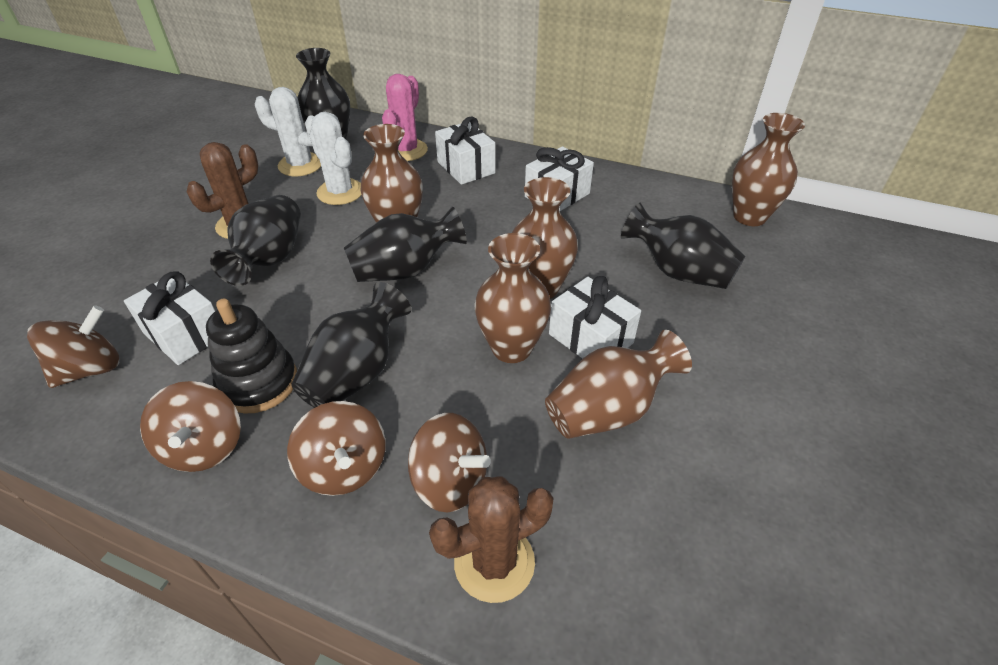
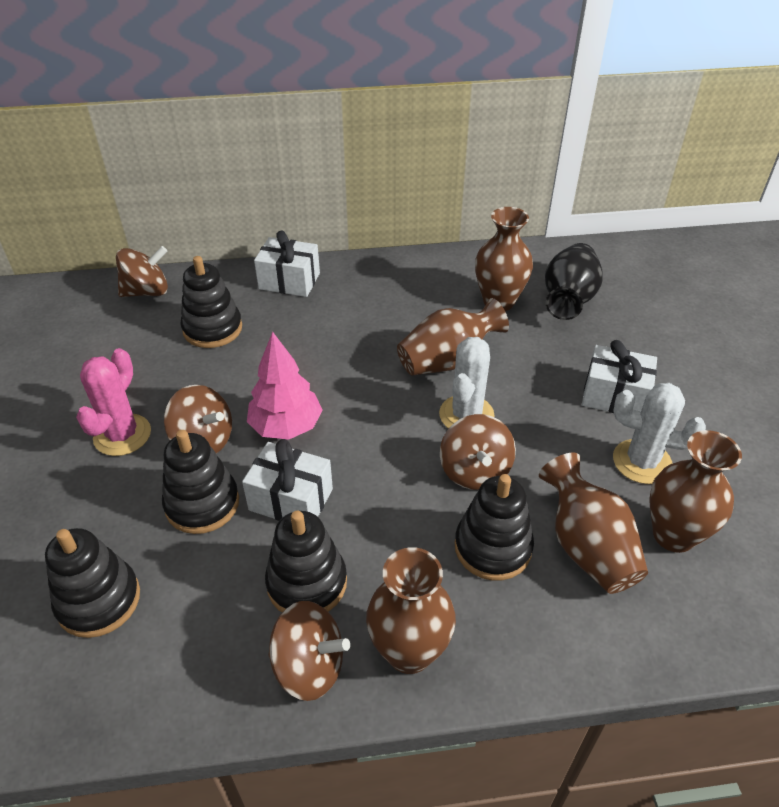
black stacking toy: [206,299,297,414] = 1 -> [45,528,140,638] [162,430,239,534] [180,256,242,348] [265,511,347,612] [455,474,534,581] = 5
black vase: [210,195,301,286] [291,282,411,408] [296,48,350,139] [344,206,467,282] [621,203,745,289] = 5 -> [545,243,603,320] = 1
brown cactus: [186,142,258,239] [429,476,554,603] = 2 -> none = 0
pink tree: none = 0 -> [247,331,323,440] = 1
white gift: [124,272,215,365] [435,117,495,185] [525,146,594,211] [549,276,641,359] = 4 -> [242,439,333,521] [254,231,320,297] [582,340,657,413] = 3

